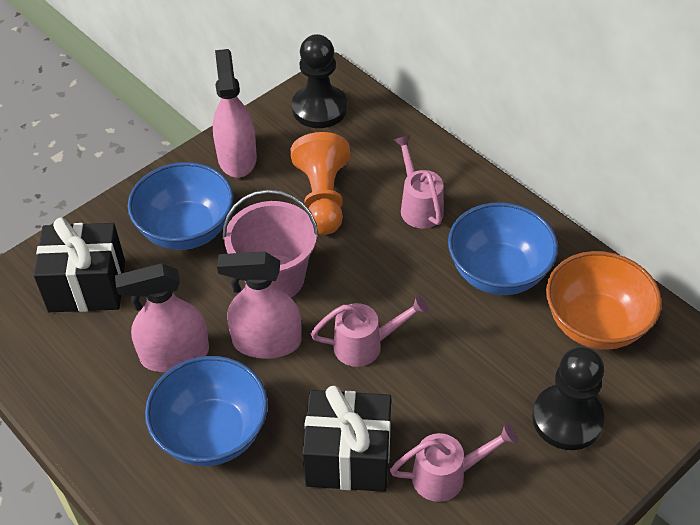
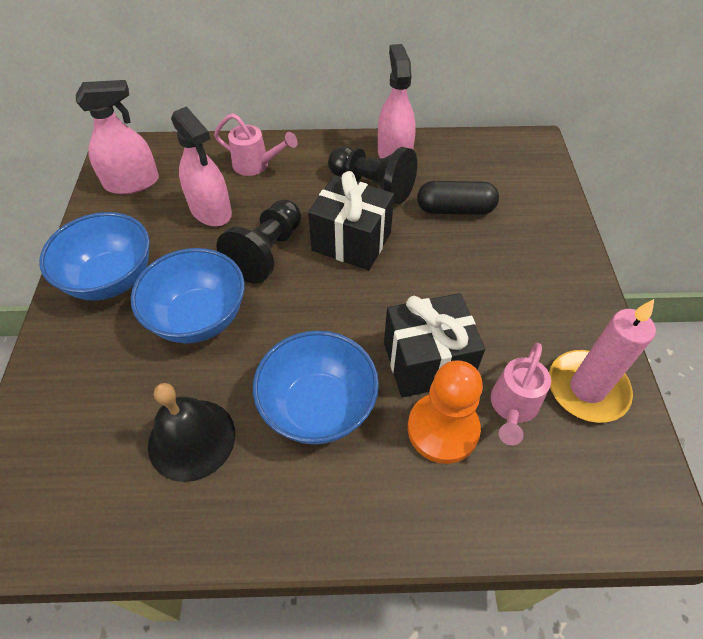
black bell: none = 0 -> [148,383,235,482] = 1
black capsule: none = 0 -> [417,181,499,215] = 1
orange bowl: [546,251,662,350] = 1 -> none = 0
pink bucket: [223,189,319,297] = 1 -> none = 0
pink candle: none = 0 -> [549,299,656,423] = 1
pink watering can: [311,295,429,367] [390,423,518,502] [394,135,444,229] = 3 -> [214,113,298,176] [491,342,551,445] = 2

